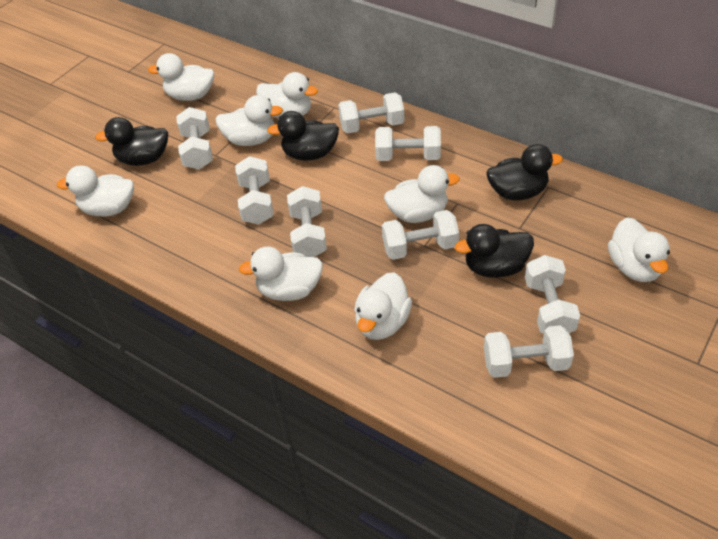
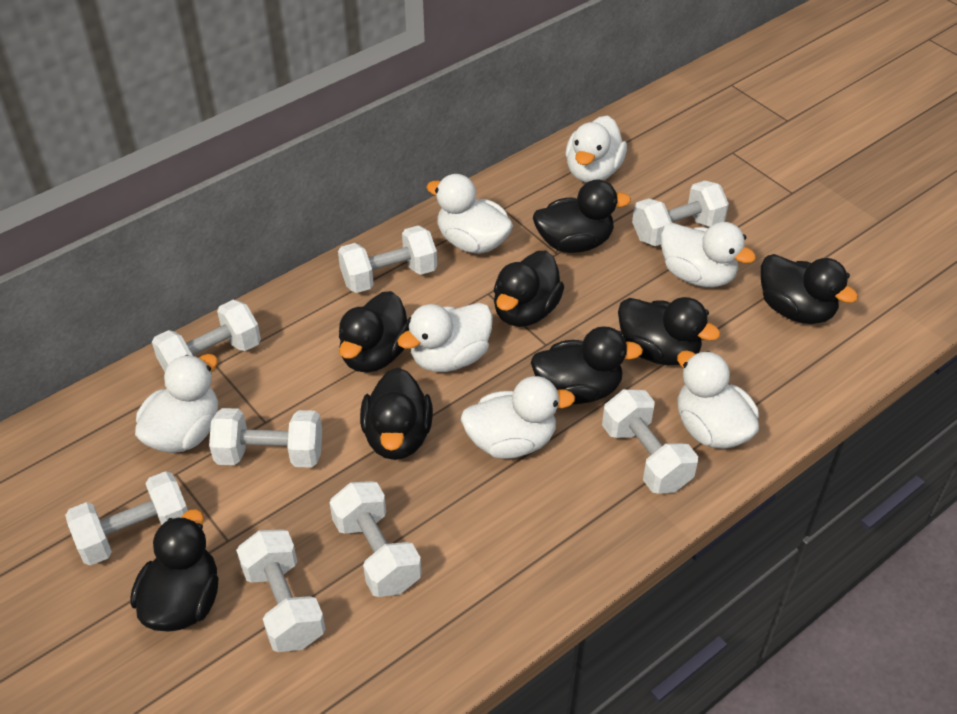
black duck: [95,117,168,166] [267,111,339,161] [455,224,534,278] [486,144,563,200] = 4 -> [130,509,218,631] [339,291,409,373] [360,368,433,460] [493,251,564,327] [531,326,643,404] [533,180,631,253] [618,297,720,365] [761,254,858,324] = 8
white duck: [57,165,134,217] [148,53,214,101] [215,95,283,146] [238,247,323,301] [256,72,318,118] [354,272,412,340] [384,165,460,223] [608,217,670,282] = 8 -> [135,354,218,453] [397,303,493,372] [427,174,513,254] [461,376,575,459] [566,116,627,183] [661,222,756,287] [677,351,759,449] = 7

